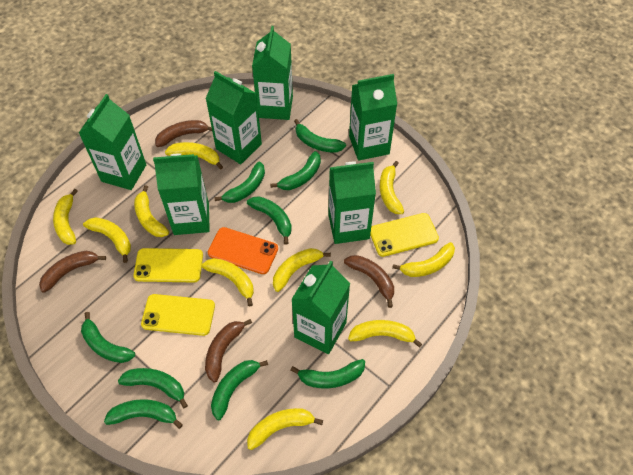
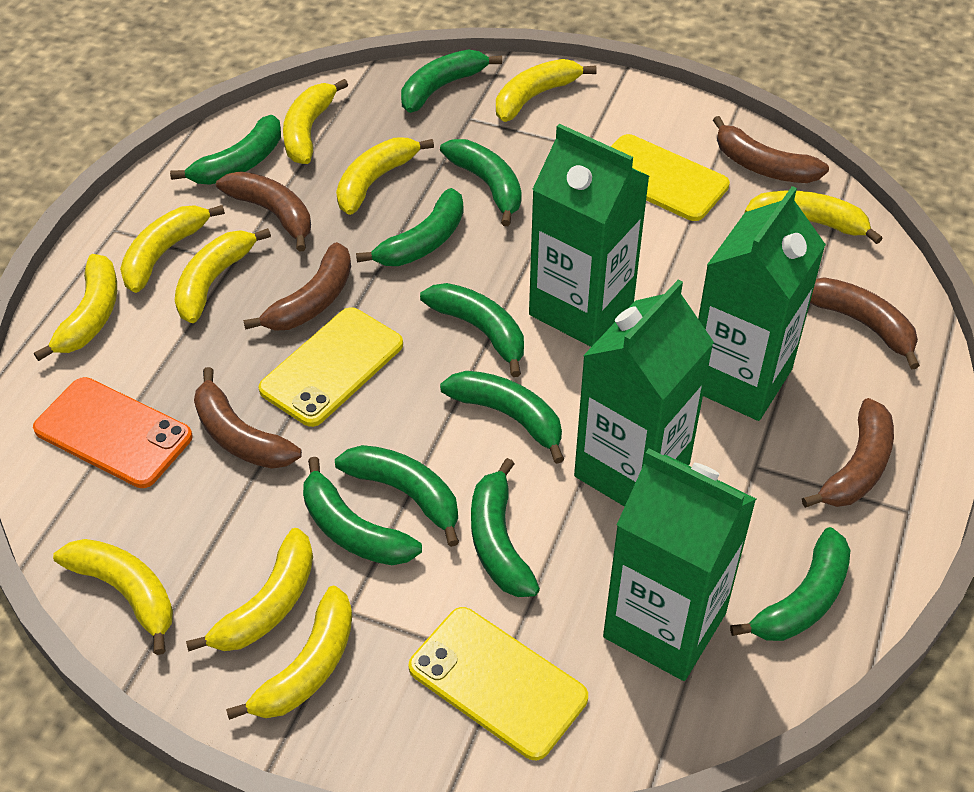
brown banana: [39,251,106,293] [155,120,212,147] [205,319,252,382] [344,255,394,308] = 4 -> [194,367,302,469] [216,171,311,252] [243,242,351,331] [713,116,829,183] [802,398,894,508] [810,277,920,369] = 6
green banana: [81,312,135,363] [104,399,183,429] [118,368,188,408] [211,360,268,420] [214,162,265,203] [247,196,292,245] [270,151,321,190] [291,359,365,388] [294,119,346,153] = 9 -> [170,115,281,185] [303,457,422,565] [335,445,459,547] [356,188,463,266] [401,49,502,113] [420,283,524,377] [440,139,522,226] [440,371,564,464] [471,458,540,597] [730,527,850,641] = 10
green carton: [79,94,146,190] [153,153,210,235] [205,71,262,164] [252,26,293,120] [291,260,350,354] [328,161,376,244] [349,74,397,161] = 7 -> [529,124,649,347] [574,280,714,507] [603,448,756,681] [698,186,826,421] = 4

